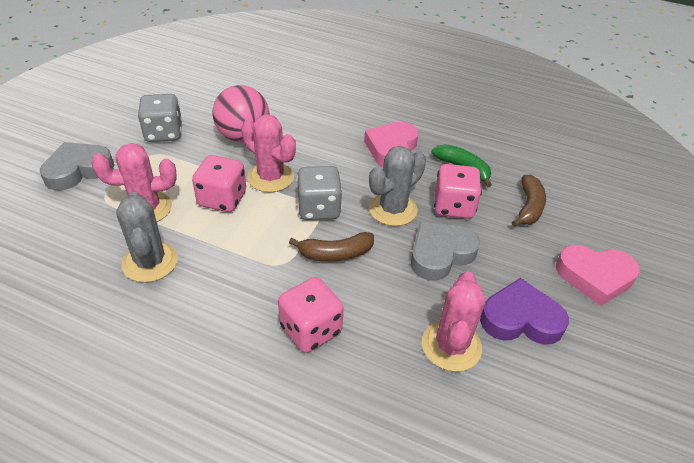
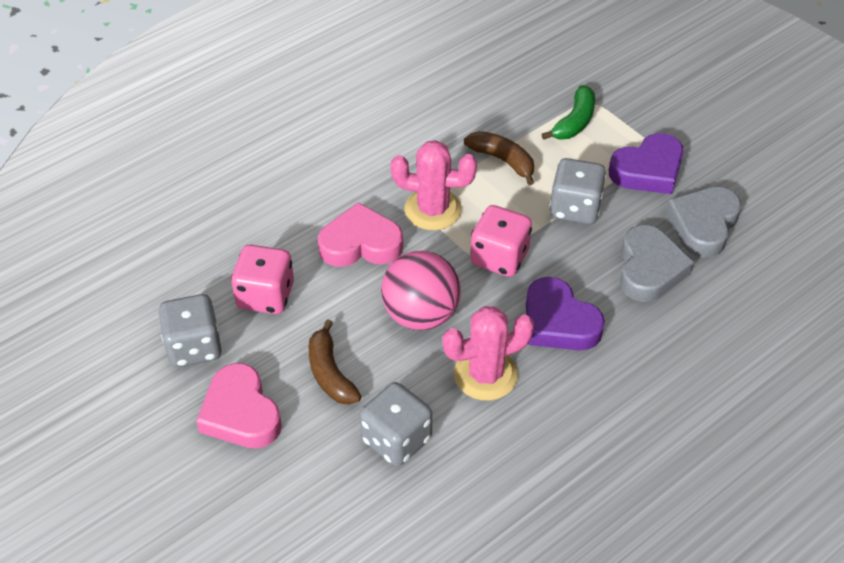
grey cactus: [116,192,178,282] [369,146,426,226] = 2 -> none = 0
grey dice: [138,94,182,142] [297,166,342,220] = 2 -> [159,294,222,367] [360,382,432,466] [549,158,606,225] = 3
pink cactus: [91,143,177,222] [241,114,296,192] [422,271,486,372] = 3 -> [391,140,477,230] [442,306,534,401] = 2
pink dice: [192,155,246,212] [278,277,344,353] [434,164,482,219] = 3 -> [231,245,294,314] [470,205,532,277] = 2
purple heart: [480,278,569,345] = 1 -> [526,277,605,351] [609,133,683,194] = 2

